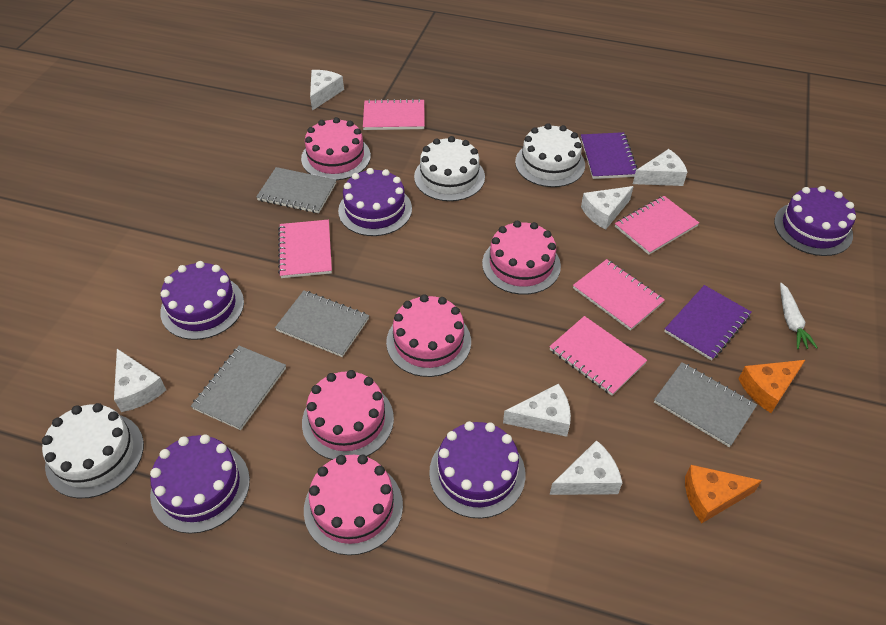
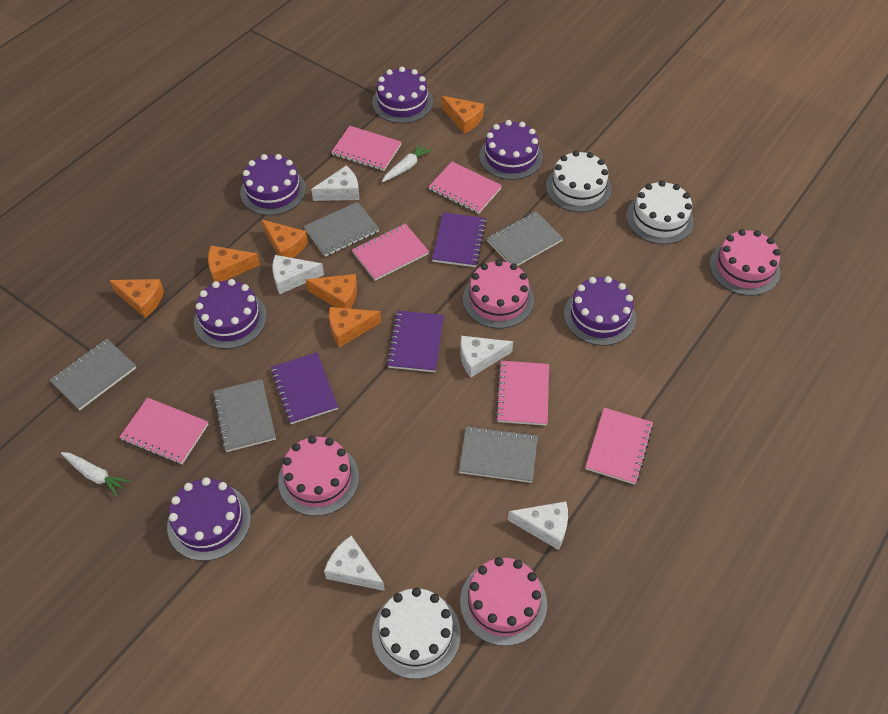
grey notebook: [191,346,286,430] [256,167,336,213] [275,290,369,357] [654,362,757,447] = 4 -> [50,339,136,410] [213,379,276,452] [304,202,379,257] [459,426,538,483] [487,212,563,266] = 5
orange cheese: [685,465,762,523] [739,360,805,413] = 2 -> [109,279,164,318] [208,246,260,282] [262,220,308,258] [306,274,357,309] [329,307,381,348] [442,96,484,134] = 6
pink cake: [301,117,371,180] [302,370,394,460] [304,454,403,555] [386,294,471,377] [482,221,561,295] = 5 -> [278,436,359,516] [460,557,547,646] [463,260,534,329] [709,229,781,296] = 4
pink notebook: [278,220,332,278] [363,99,425,130] [549,316,647,396] [573,259,665,331] [615,196,699,255] = 5 -> [119,398,209,464] [331,126,401,171] [352,224,429,281] [428,162,502,214] [495,361,549,426] [585,408,653,485] = 6
purple cake: [150,434,250,534] [160,261,244,340] [338,168,412,236] [429,421,526,518] [774,186,856,256] = 5 -> [167,477,251,561] [194,279,267,349] [240,154,306,215] [372,67,433,123] [479,120,543,180] [564,276,636,346] = 6
purple notebook: [581,132,637,179] [664,285,752,361] = 2 -> [271,352,338,424] [387,311,444,372] [432,212,486,267] = 3
white carrot: [780,283,818,349] = 1 -> [61,452,130,497] [382,143,432,182] = 2
white cheese: [114,349,166,412] [310,70,344,111] [503,383,571,437] [550,440,622,495] [581,186,634,230] [633,149,687,186] = 6 -> [272,255,324,294] [311,165,360,201] [324,535,385,591] [460,336,513,378] [508,501,568,550] = 5

